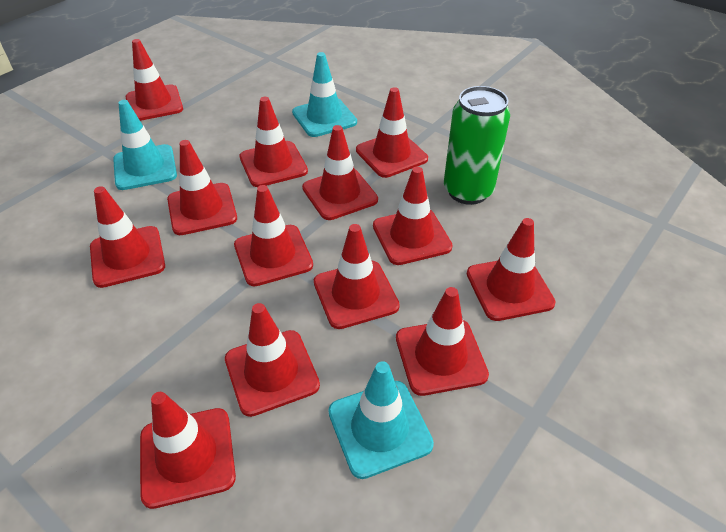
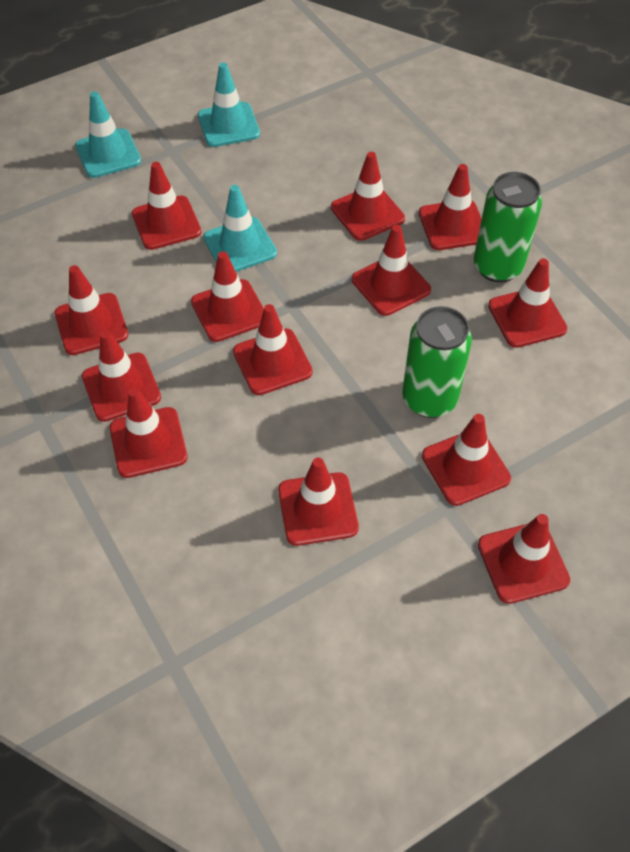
green can: [444,86,510,205] = 1 -> [402,306,472,418] [474,172,542,283] = 2

